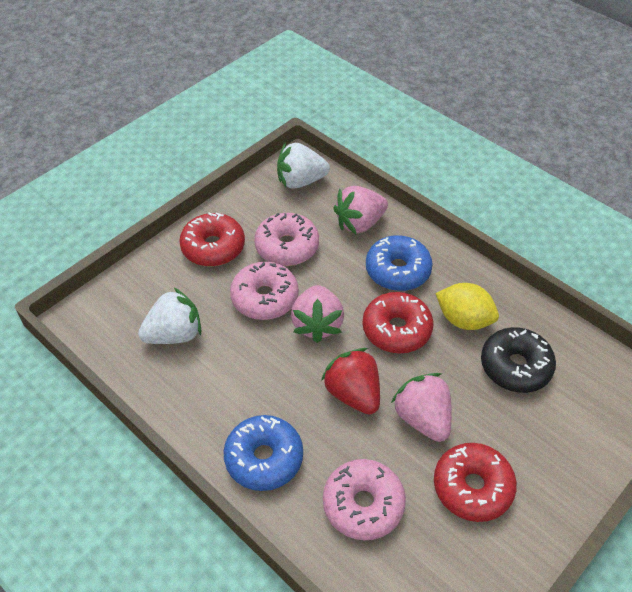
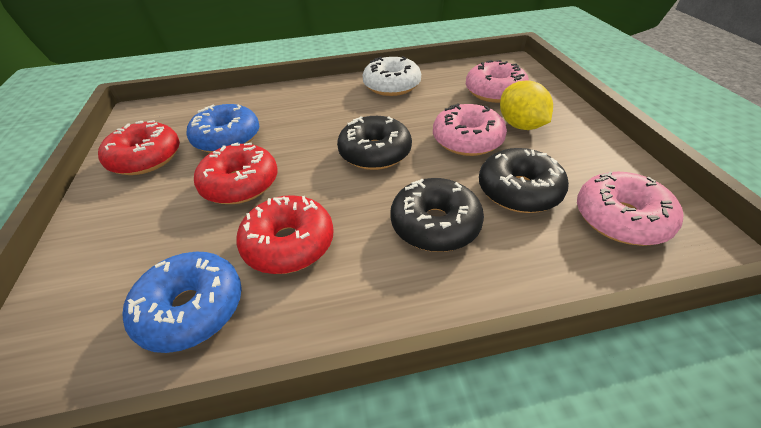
black donut: [481,327,556,393] = 1 -> [337,116,412,170] [390,178,484,252] [479,148,569,213] = 3
pink strawberry: [291,285,344,343] [333,186,388,234] [391,373,452,442] = 3 -> none = 0
red strawberry: [321,348,380,415] = 1 -> none = 0
white donut: none = 0 -> [363,56,421,96] = 1
white strawberry: [138,288,201,344] [277,142,330,189] = 2 -> none = 0

